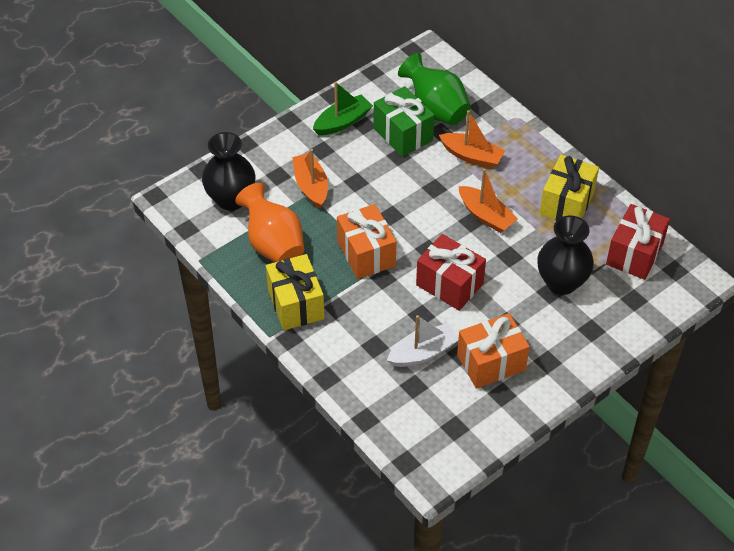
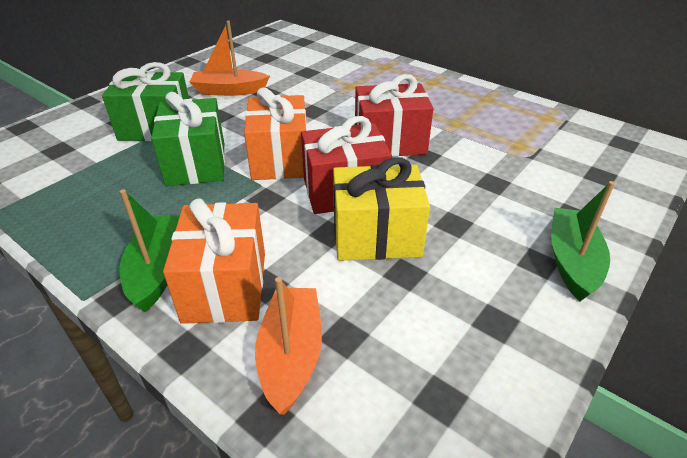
black vase: [202,132,255,210] [537,215,594,295] = 2 -> none = 0
green boat: [313,82,373,135] = 1 -> [120,189,180,312] [551,181,615,301] = 2
green gift: [374,86,435,157] = 1 -> [102,62,189,141] [151,92,225,186] = 2
green vase: [398,53,471,125] = 1 -> none = 0
orange boat: [292,149,328,209] [439,110,505,168] [459,169,518,233] = 3 -> [190,21,270,96] [255,277,322,415] = 2
orange vase: [235,183,304,262] = 1 -> none = 0
white boat: [387,315,459,367] = 1 -> none = 0
yellow gift: [266,254,324,330] [539,155,599,221] = 2 -> [333,157,430,261] = 1

